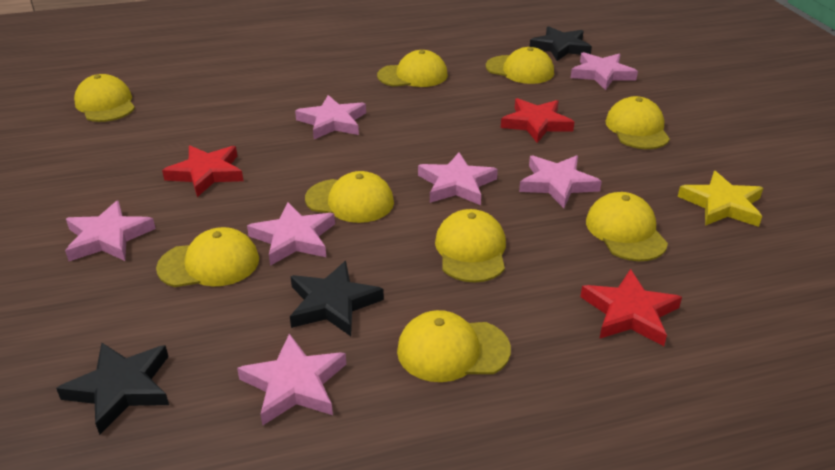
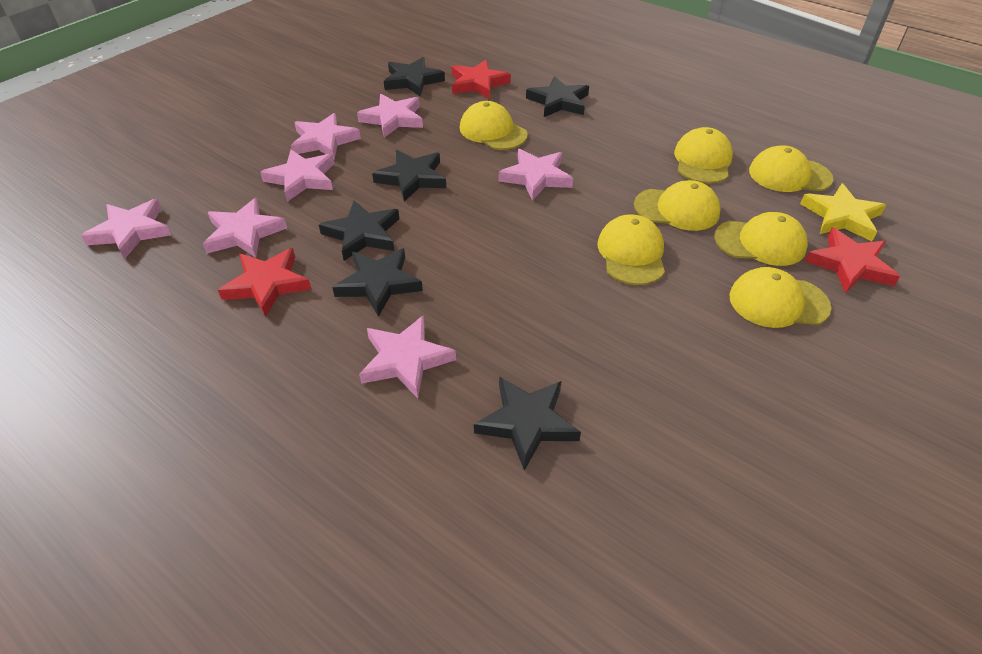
black star: [56,343,169,435] [290,261,384,336] [530,26,592,61] = 3 -> [319,200,399,261] [332,248,423,317] [372,150,446,202] [384,57,445,96] [474,377,581,471] [526,76,589,117] = 6
yellow cap: [74,74,135,122] [156,227,259,287] [305,171,394,223] [377,50,448,87] [397,310,511,382] [435,209,506,282] [486,47,554,84] [586,192,668,261] [605,96,670,149] = 9 -> [460,101,528,150] [597,214,665,285] [634,180,721,231] [674,127,733,184] [714,212,808,266] [730,267,832,328] [749,145,833,192] = 7

